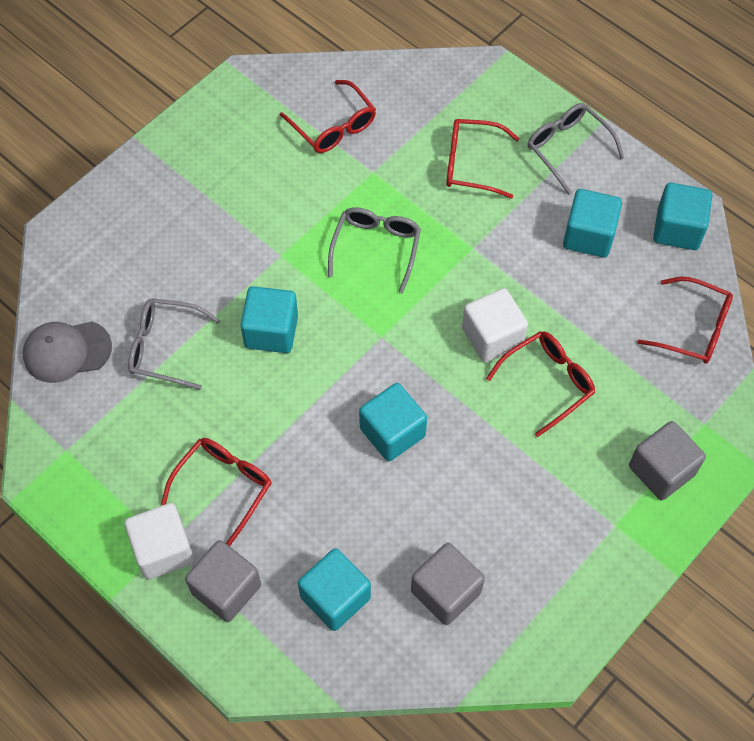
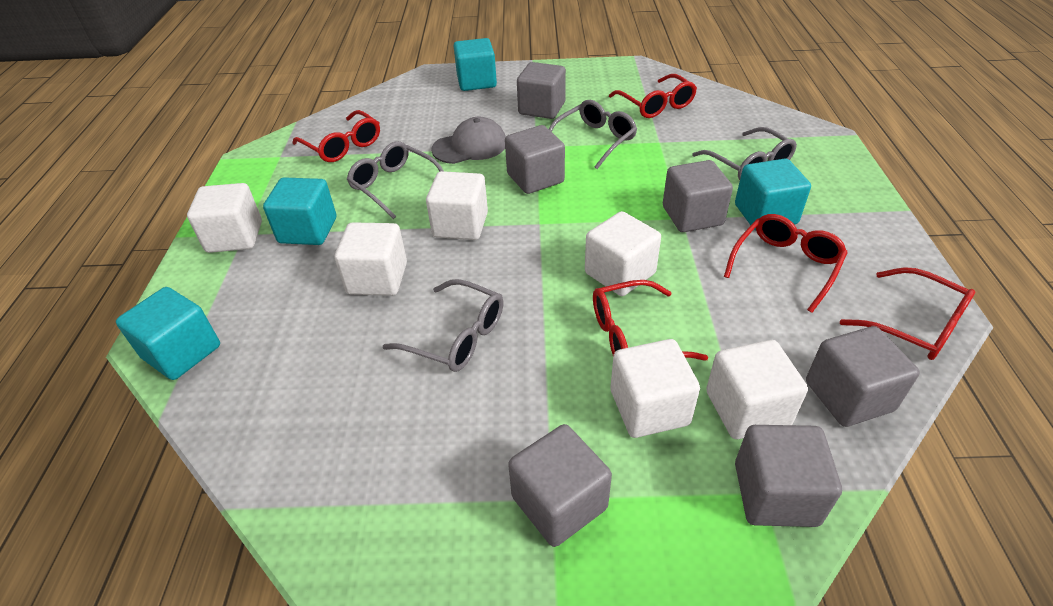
grey cube: [185,540,261,622] [411,543,485,625] [629,421,706,500] = 3 -> [505,125,565,194] [508,424,612,547] [517,62,566,119] [663,160,733,232] [735,425,842,527] [806,326,920,427] = 6
grey glasses: [128,298,220,390] [328,207,421,293] [528,103,624,195] = 3 -> [347,141,443,219] [383,279,504,372] [549,100,637,169] [692,127,797,180] = 4
turquoise cube: [240,286,298,353] [298,548,371,631] [359,383,427,461] [563,189,622,258] [653,183,712,250] = 5 -> [116,287,220,380] [263,177,336,245] [454,38,497,91] [735,159,811,230] = 4
white cube: [124,503,194,580] [462,288,528,363] = 2 -> [187,183,262,253] [335,222,407,296] [426,171,488,240] [585,211,661,296] [610,339,700,438] [706,340,808,439] = 6

